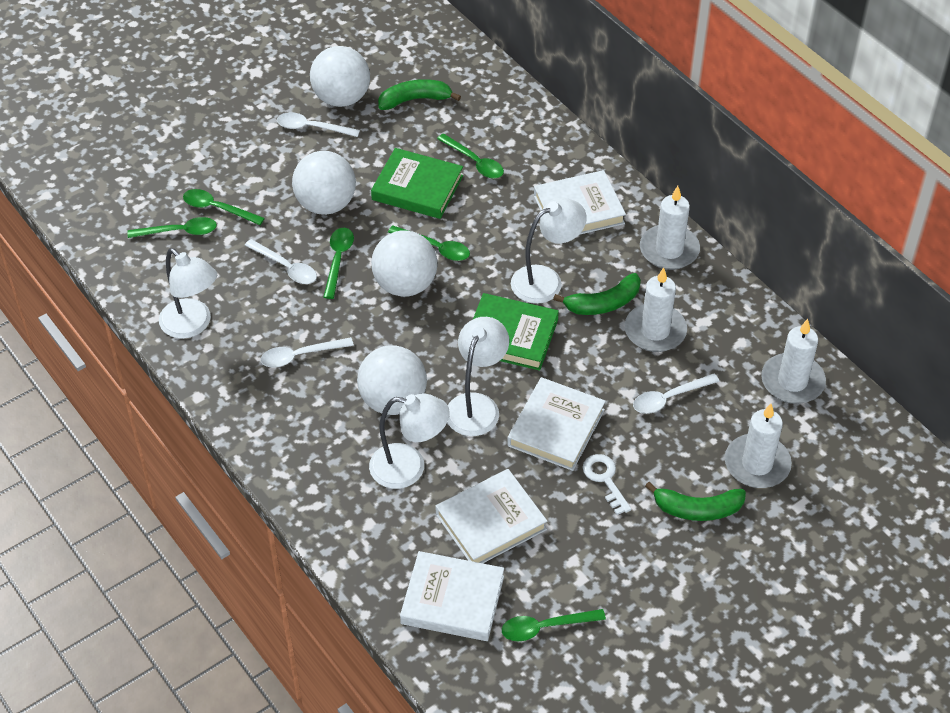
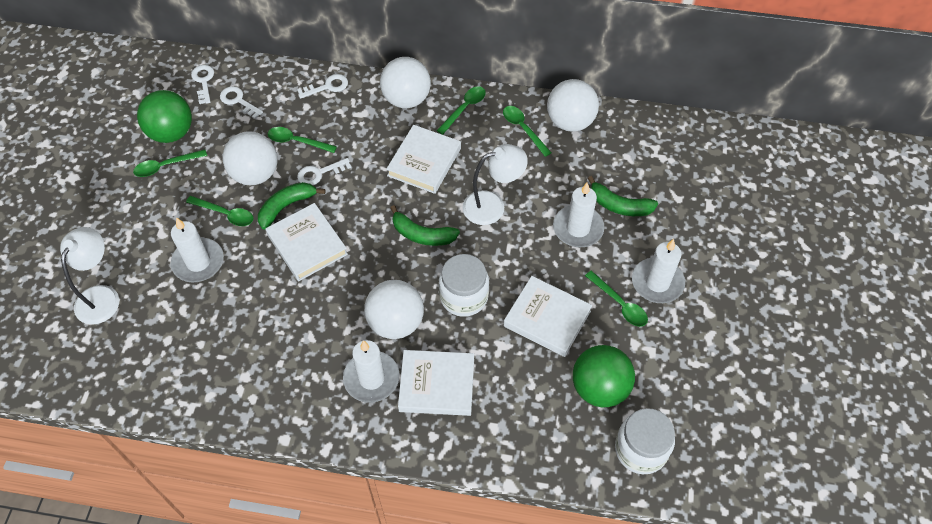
green ball: none = 0 -> [137,90,192,143] [573,345,635,407] = 2
green book: [371,148,463,219] [473,293,559,371] = 2 -> none = 0
white jar: none = 0 -> [439,254,489,317] [615,408,675,474] = 2
white key: [583,454,631,515] = 1 -> [191,65,214,104] [220,86,263,119] [297,74,348,99] [297,158,351,185] = 4
white lamp: [159,248,217,339] [369,393,450,489] [447,317,509,436] [511,198,587,304] = 4 -> [60,227,119,324] [463,144,528,225] = 2
white spoon: [245,239,317,284] [261,337,354,368] [277,112,360,137] [633,374,720,414] = 4 -> none = 0

